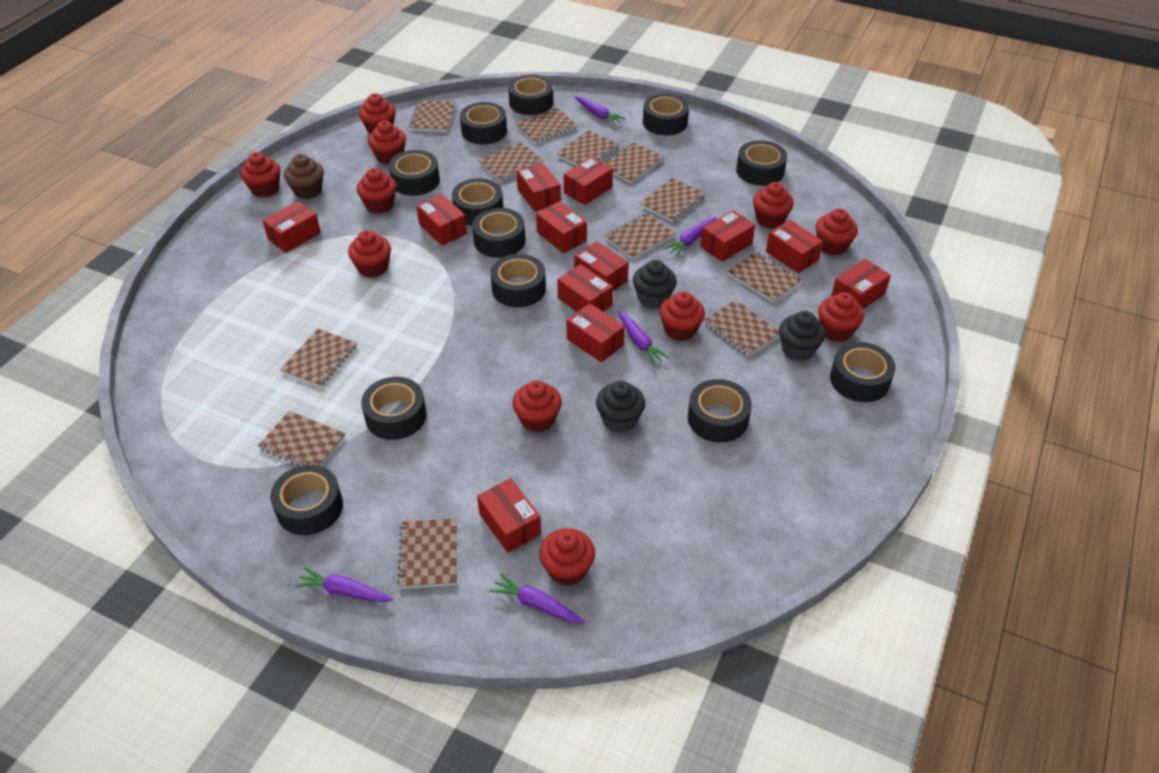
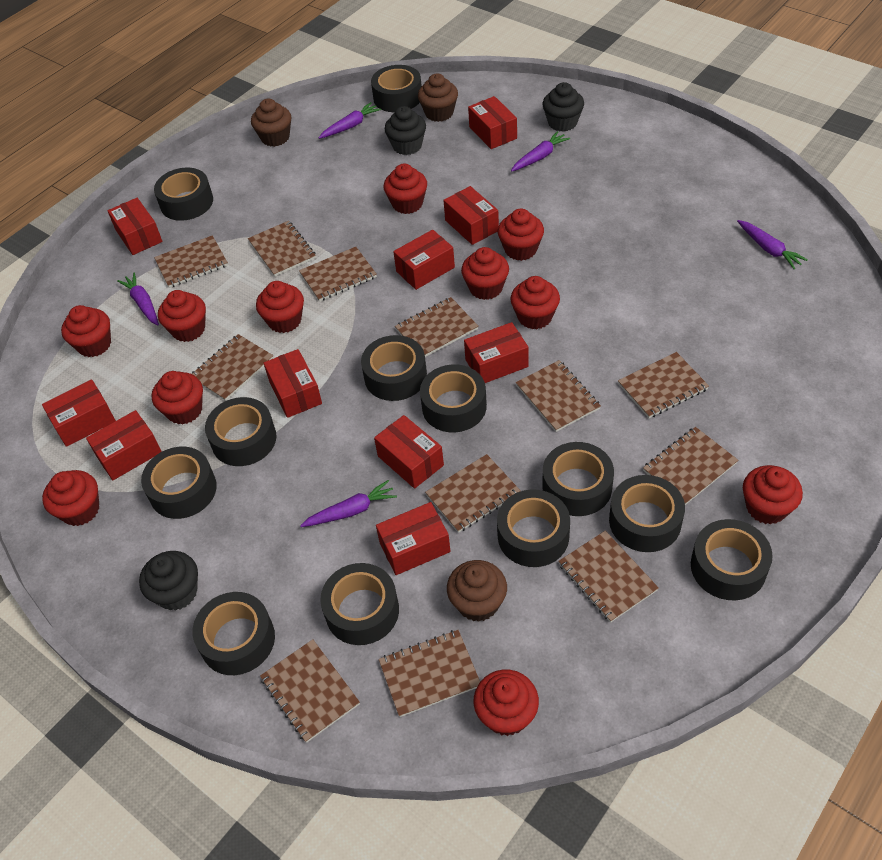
brown cupcake: [284,154,324,199] = 1 -> [251,99,291,147] [418,73,458,122] [447,560,507,622] = 3
red box: [263,201,321,253] [416,194,467,246] [477,478,541,553] [517,163,561,212] [536,201,587,253] [557,264,613,312] [564,157,613,205] [567,303,625,362] [574,241,629,291] [700,210,755,262] [766,220,823,273] [831,259,891,309] = 12 -> [42,379,116,447] [86,410,162,480] [108,198,162,255] [264,349,322,418] [374,415,444,489] [376,502,451,575] [393,230,455,290] [443,186,499,245] [464,322,528,383] [468,96,517,149] = 10

